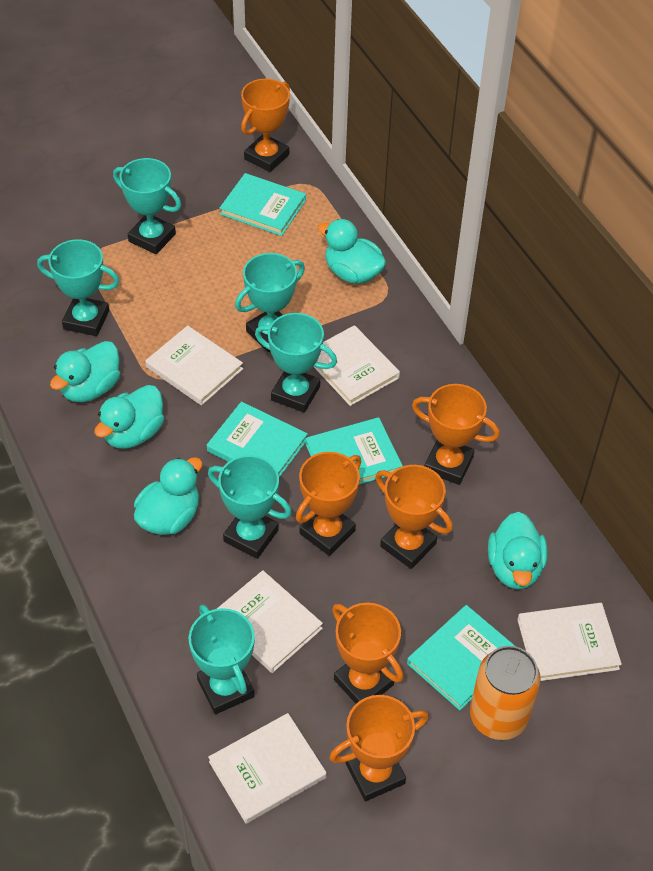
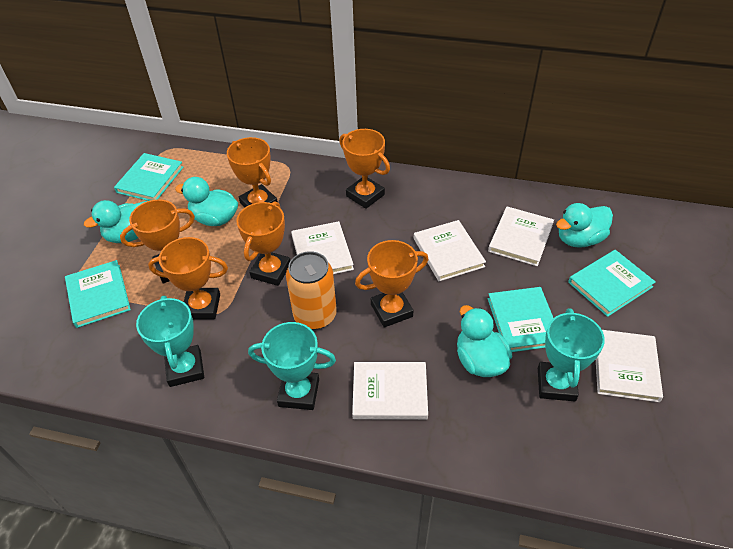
turquoise duck: [50,341,120,402] [94,385,164,449] [134,457,202,535] [318,219,386,284] [488,512,547,590] = 5 -> [84,200,147,243] [175,177,238,226] [457,305,512,377] [556,203,613,248] = 4
turquoise trophy: [37,239,120,336] [113,158,181,254] [188,604,255,714] [208,455,292,559] [235,253,305,352] [255,313,337,413] = 6 -> [136,295,204,387] [248,322,336,410] [538,308,605,401] = 3

